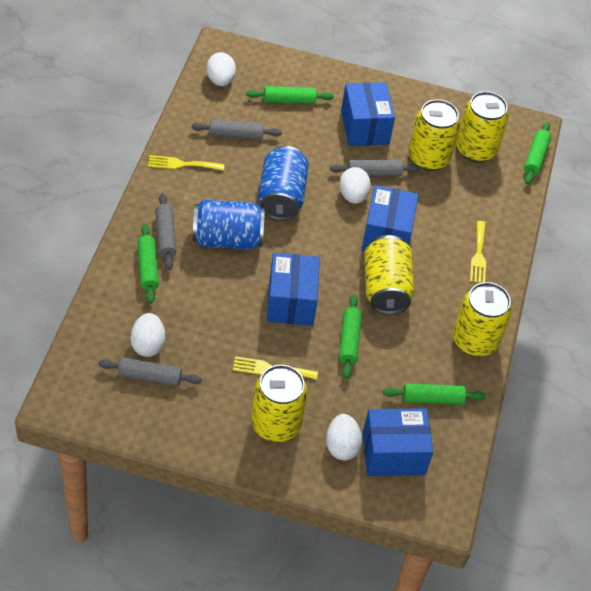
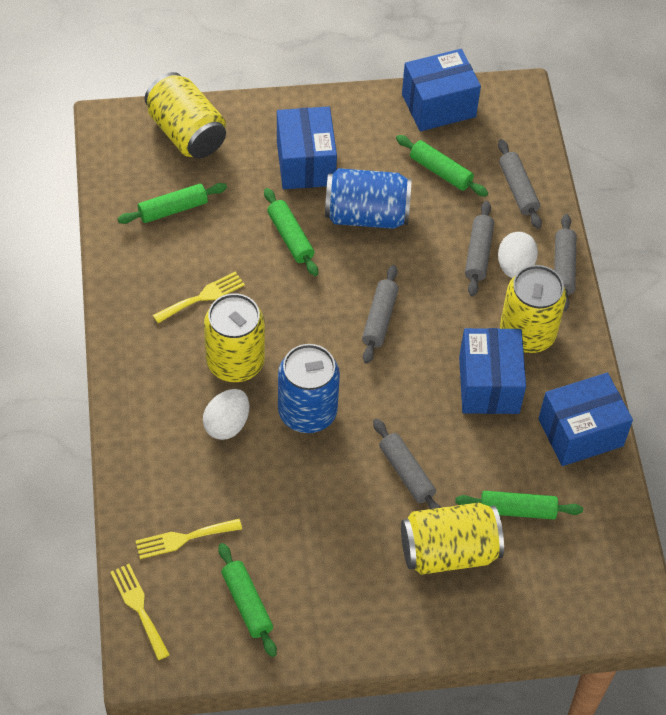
grey rolling pin: [98,357,202,386] [155,193,177,270] [191,119,282,140] [330,160,420,177] = 4 -> [362,265,399,364] [373,419,441,509] [465,201,494,296] [498,139,542,229] [554,214,576,311] = 5
white egg: [131,313,165,357] [206,52,236,86] [326,414,362,460] [339,167,371,204] = 4 -> [203,389,249,440] [498,232,538,278] = 2
yellow can: [251,365,308,442] [364,235,414,315] [409,99,460,171] [453,282,512,357] [456,91,509,162] = 5 -> [145,72,226,158] [204,293,265,382] [401,503,504,575] [500,265,566,353] = 4

